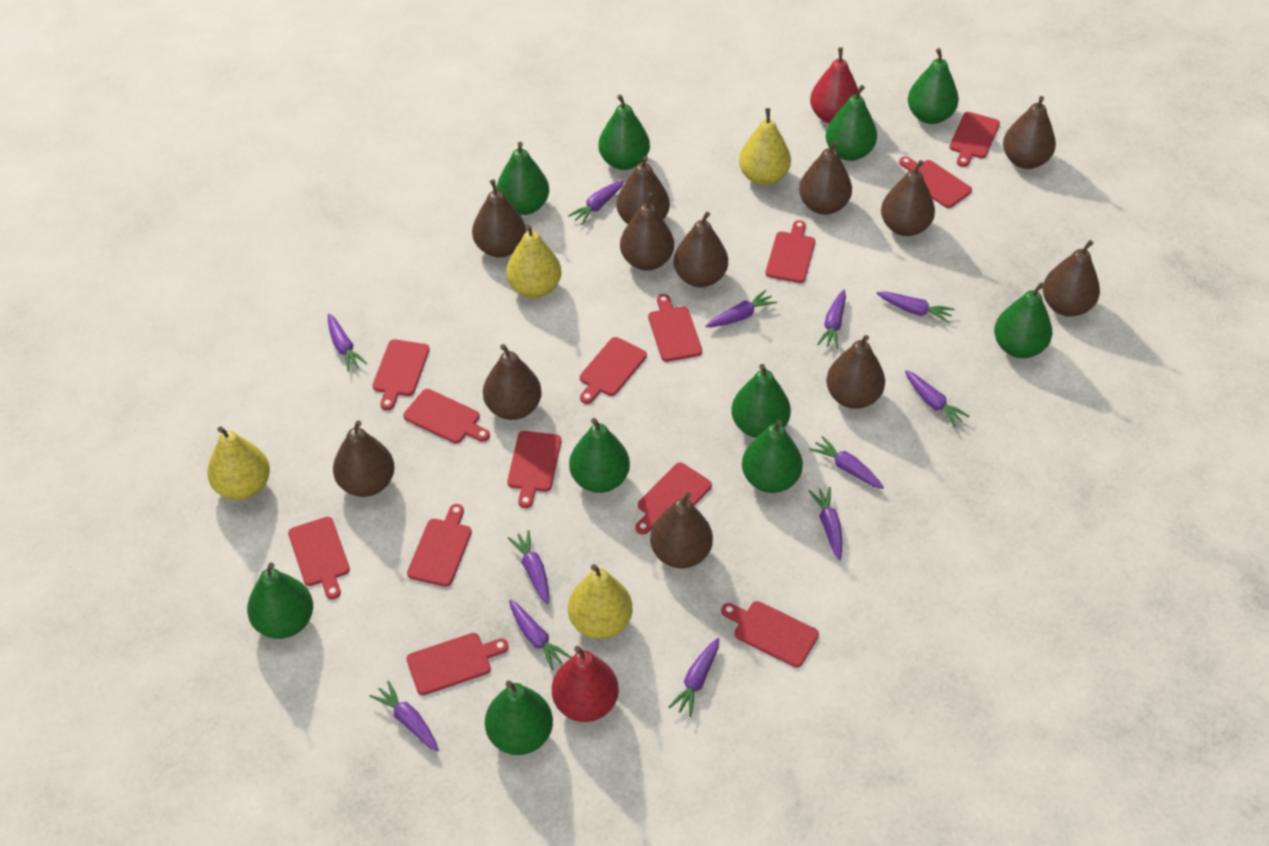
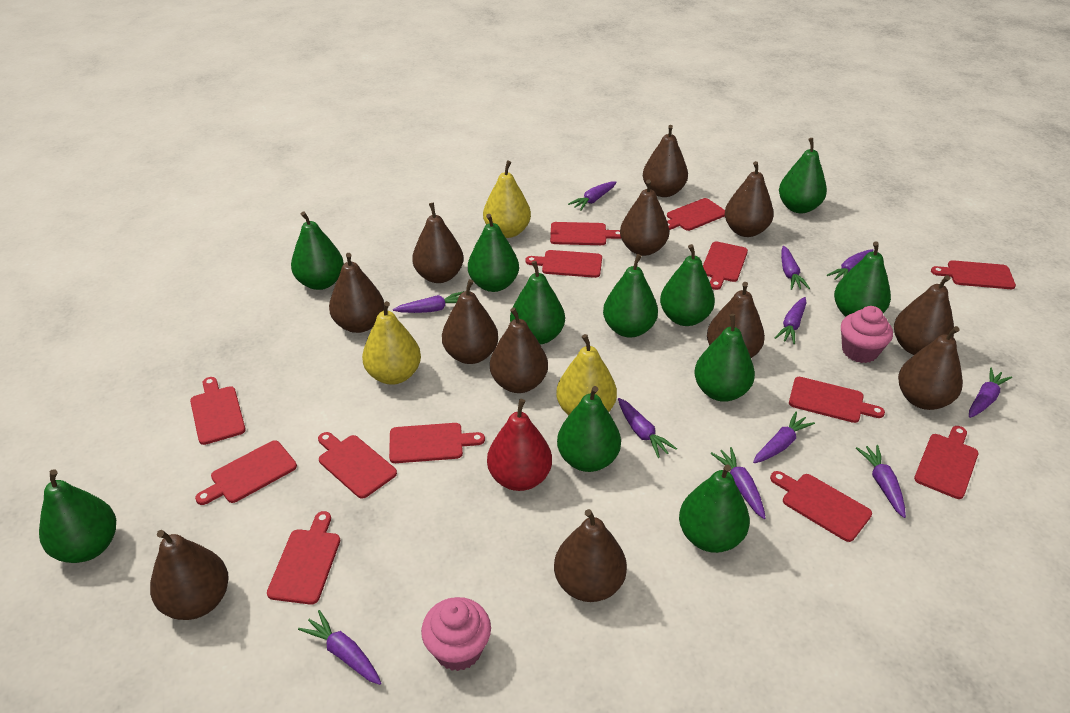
green pear: [247,562,313,639] [485,681,553,755] [497,142,549,215] [569,418,630,493] [598,94,650,170] [731,364,791,438] [742,420,803,493] [825,85,877,161] [908,48,959,124] [994,282,1052,358] = 10 -> [39,469,116,563] [291,211,344,290] [468,214,519,292] [510,261,565,344] [557,386,621,472] [603,254,658,337] [660,244,715,326] [679,464,750,553] [694,314,755,402] [779,138,827,213] [834,241,891,317] = 11
pink cupcake: none = 0 -> [421,597,491,671] [841,306,893,363] = 2
purple carrot: [328,314,368,372] [369,681,439,752] [508,530,549,604] [509,600,571,670] [568,180,624,225] [668,638,719,717] [705,290,777,327] [808,487,842,560] [809,436,884,489] [817,290,846,349] [876,291,955,324] [905,370,970,427] = 12 -> [298,610,381,685] [393,291,465,313] [568,181,616,211] [618,398,677,458] [711,447,766,519] [753,412,815,463] [775,297,807,344] [781,246,810,290] [827,249,874,280] [856,445,906,518] [969,368,1012,418] = 11
red pear: [552,646,619,722] [810,47,858,123] = 2 -> [487,399,552,491] = 1
yellow pear: [207,426,270,500] [506,224,561,298] [568,564,632,639] [739,108,791,186] = 4 -> [362,301,421,385] [483,160,531,238] [556,334,617,415] = 3

